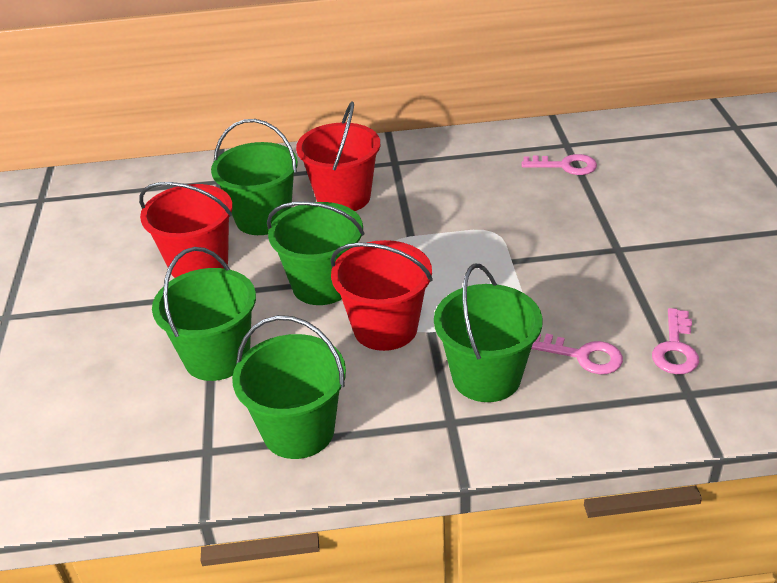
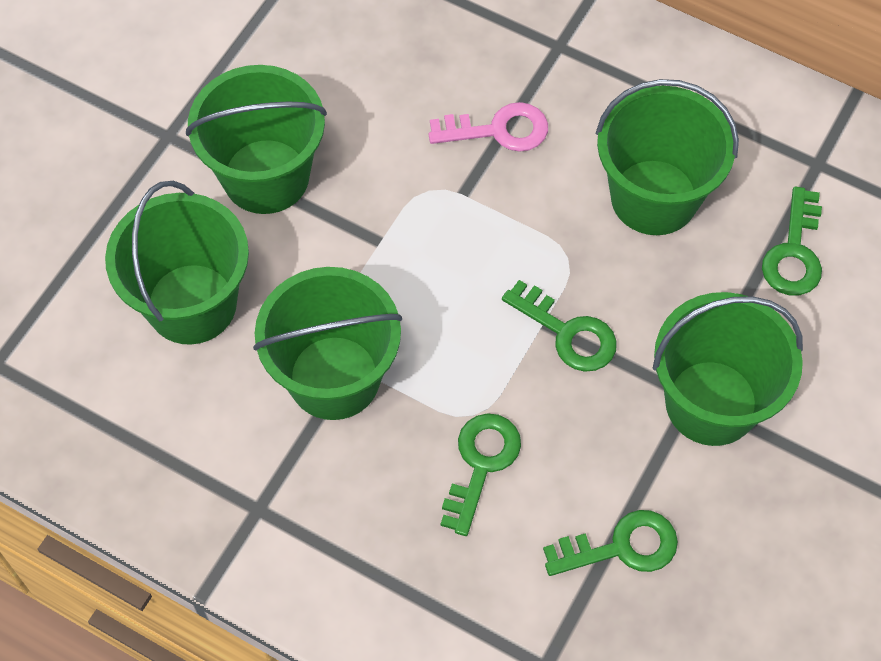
green key: none = 0 -> [441,413,521,536] [502,280,617,372] [543,510,678,576] [762,186,822,295] = 4
pink key: [521,154,597,175] [531,333,623,374] [652,308,699,374] = 3 -> [429,102,548,152] = 1
red bucket: [139,182,233,278] [296,101,380,211] [330,240,433,351] = 3 -> none = 0

